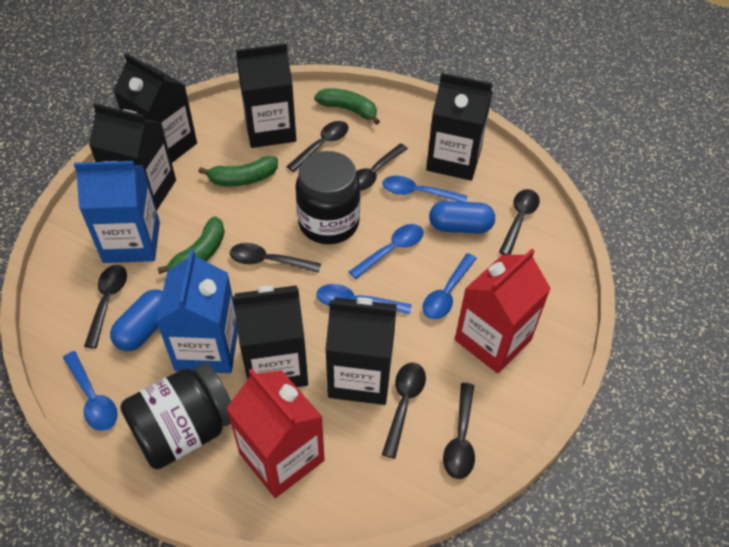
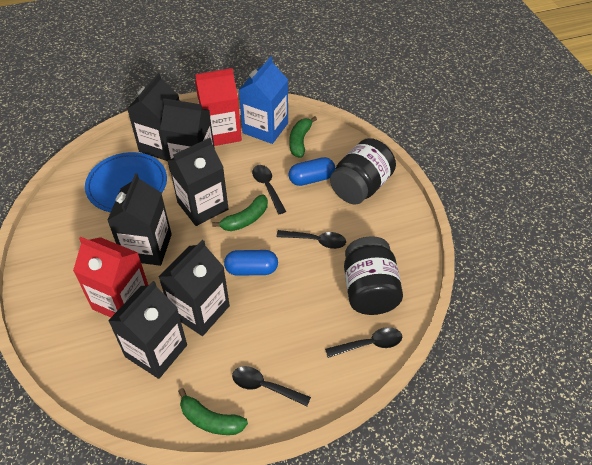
black spoon: [84,265,127,348] [230,243,321,273] [286,121,349,172] [356,143,408,191] [382,363,426,459] [443,383,475,479] [499,189,540,255] = 7 -> [232,366,311,406] [252,165,286,214] [276,230,346,249] [325,327,402,358] = 4
blue carton: [74,161,160,263] [156,249,238,373] = 2 -> [239,57,288,144] = 1
blue plate: none = 0 -> [85,152,167,212] = 1
blue spoon: [63,351,118,431] [316,284,412,315] [349,224,424,279] [382,175,467,202] [422,253,477,319] = 5 -> none = 0

